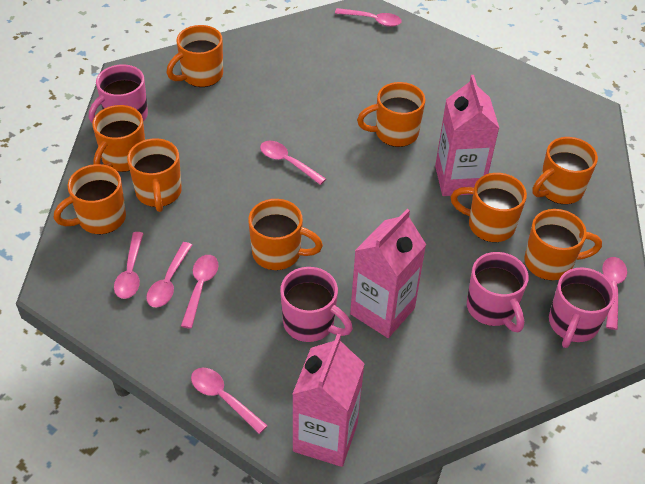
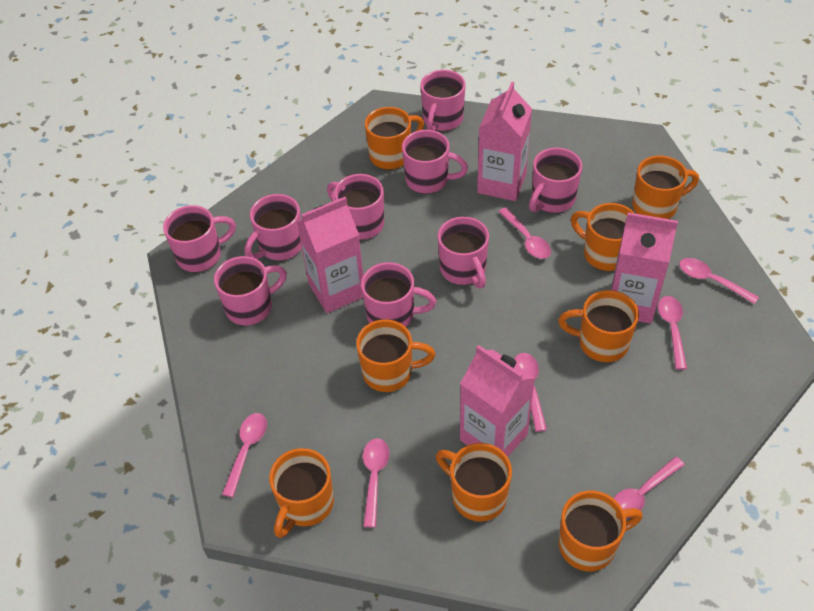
orange mug: [54,164,126,234] [92,105,145,172] [127,138,182,212] [167,25,223,87] [248,199,323,270] [357,82,425,147] [451,173,527,242] [524,209,602,280] [533,137,598,204] = 9 -> [269,448,334,538] [356,319,435,392] [365,107,424,170] [436,443,512,522] [558,290,639,362] [559,491,643,571] [571,203,635,271] [632,156,699,219] = 8
pink carton: [293,334,365,467] [350,209,426,338] [435,75,499,196] = 3 -> [297,197,363,313] [460,345,535,457] [477,82,532,201] [611,212,678,324] = 4
pink mug: [89,64,148,123] [280,267,353,342] [467,252,529,332] [549,267,616,348] = 4 -> [163,205,236,272] [214,256,287,326] [245,194,302,261] [327,174,384,240] [361,262,436,327] [402,130,468,194] [420,70,465,131] [438,217,489,288] [529,148,582,213] = 9

